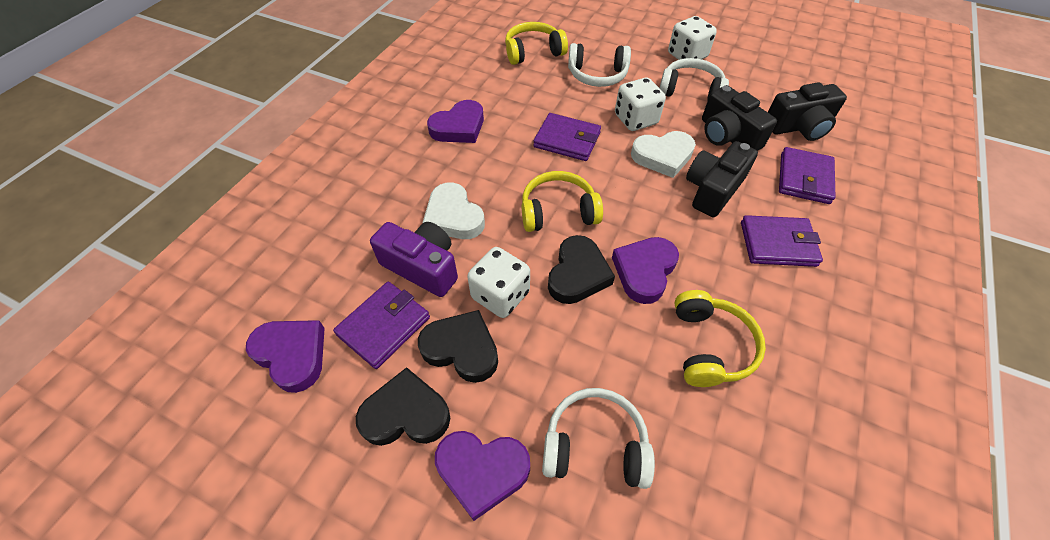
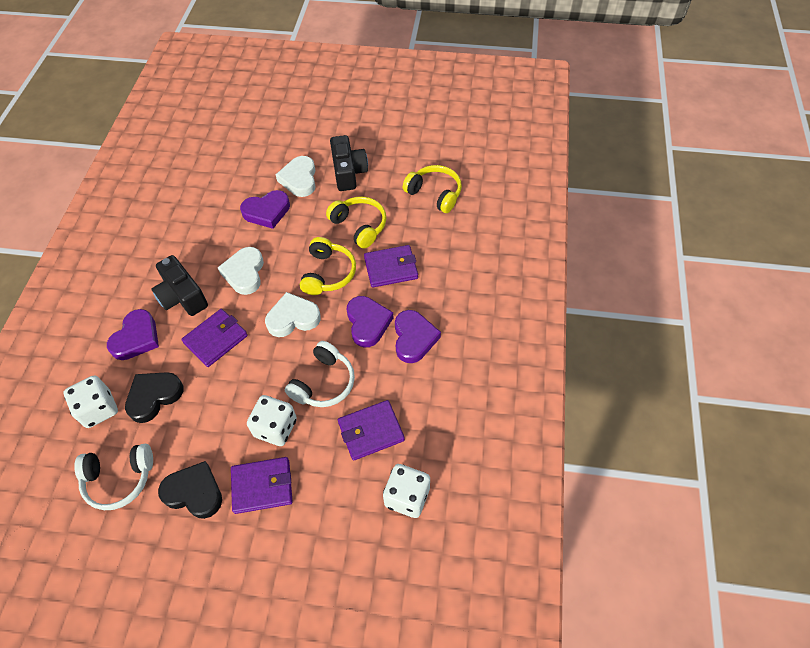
black camera: [686,141,758,217] [702,85,777,151] [768,82,847,141] = 3 -> [152,255,208,316] [330,135,368,191] = 2
black heart: [356,367,450,446] [418,310,498,383] [548,235,615,304] = 3 -> [125,372,184,423] [158,461,222,519] = 2
purple camera: [370,222,458,297] = 1 -> none = 0
white headphones: [542,388,655,489] [568,43,631,87] [659,58,729,102] = 3 -> [74,444,153,510] [285,341,355,407] = 2
white heart: [422,183,485,239] [631,131,696,178] = 2 -> [217,247,264,295] [265,292,321,337] [276,156,316,197] = 3

